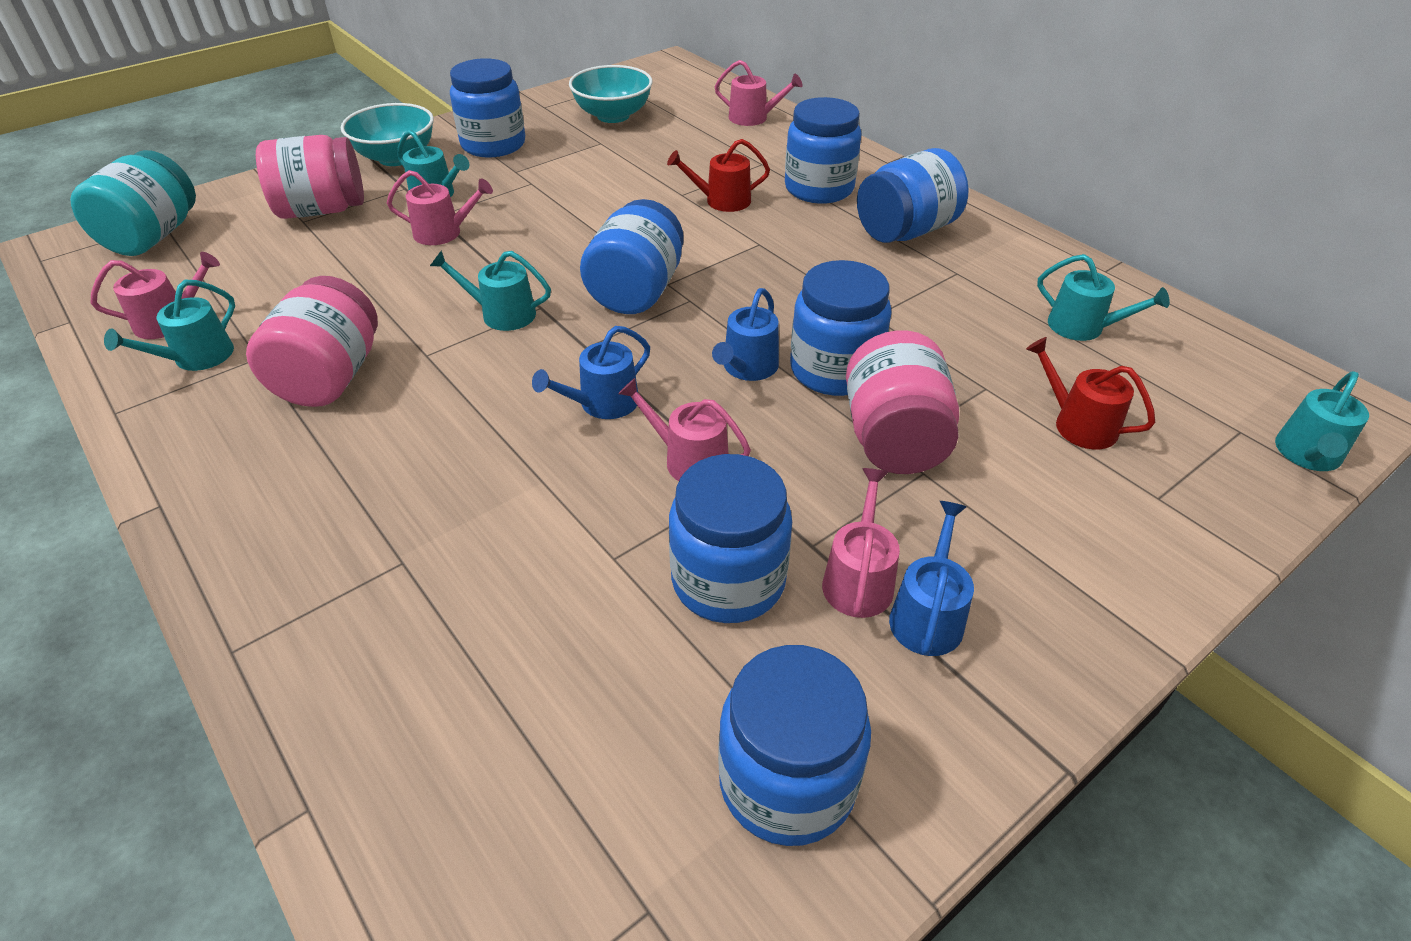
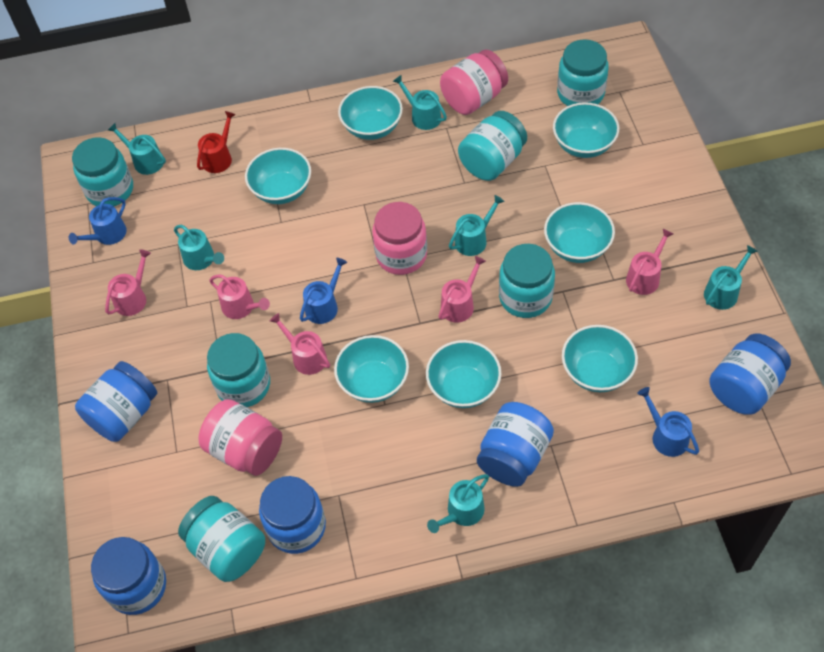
blue jar: [450,58,525,158] [580,199,684,314] [669,454,792,623] [718,645,871,846] [785,97,862,204] [790,260,892,396] [857,148,969,243] = 7 -> [75,361,157,442] [91,537,166,615] [259,476,326,554] [477,402,554,487] [709,334,791,415] = 5
red watering can: [667,139,770,212] [1026,337,1155,450] = 2 -> [197,111,236,173] = 1
turquoise bowl: [341,103,434,166] [569,65,653,123] = 2 -> [245,148,311,204] [334,335,409,403] [338,86,403,140] [426,340,501,408] [544,202,615,263] [553,102,619,158] [562,325,638,392] = 7
turquoise jar: [70,150,196,256] = 1 -> [72,137,133,206] [178,496,265,582] [207,333,270,407] [458,111,527,181] [499,244,555,318] [557,40,609,106] = 6
turquoise watering can: [104,280,235,371] [397,130,469,197] [430,250,551,331] [1037,254,1170,341] [1275,371,1369,471] = 5 -> [108,123,166,175] [174,225,224,270] [393,75,447,130] [427,474,489,533] [449,195,505,256] [704,245,758,310] = 6

